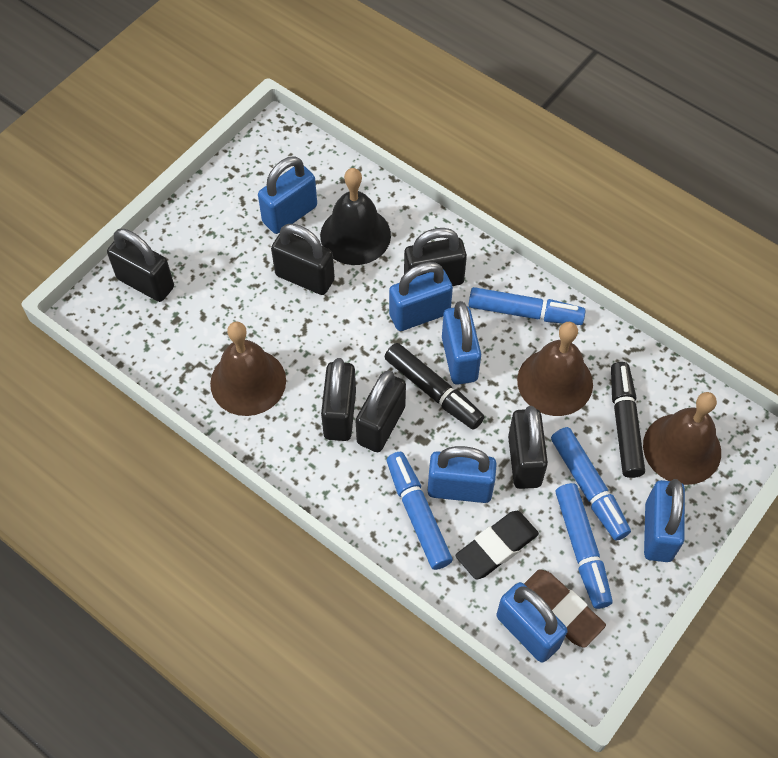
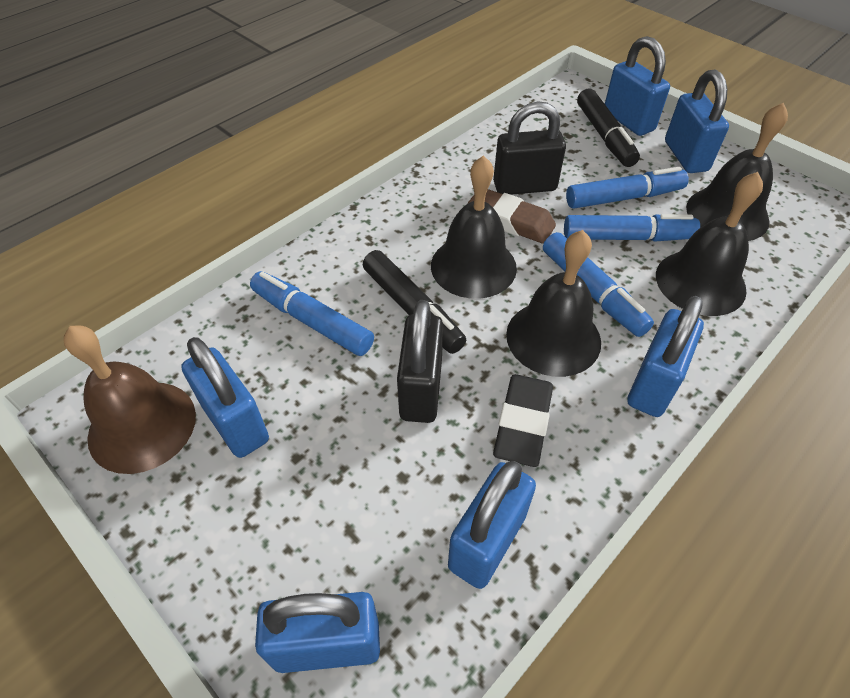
black bell: [320,168,391,265] = 1 -> [431,155,517,299] [506,230,601,377] [656,172,763,316] [686,103,788,241] = 4
black padlock: [107,229,174,302] [271,224,335,295] [321,358,356,441] [356,370,406,452] [404,228,467,286] [508,406,548,489] = 6 -> [397,300,443,423] [493,101,566,195] = 2
brown bell: [210,321,286,416] [517,322,593,416] [643,392,721,485] = 3 -> [64,325,196,474] = 1

